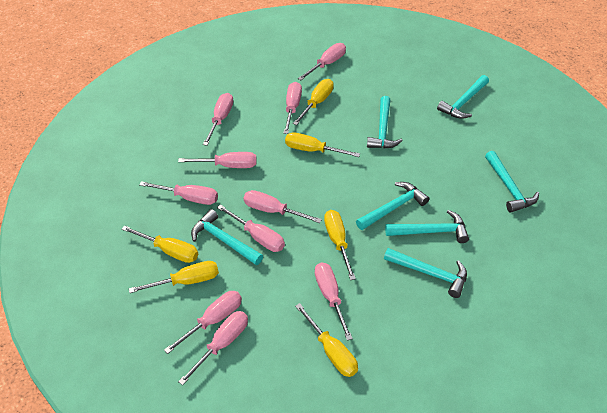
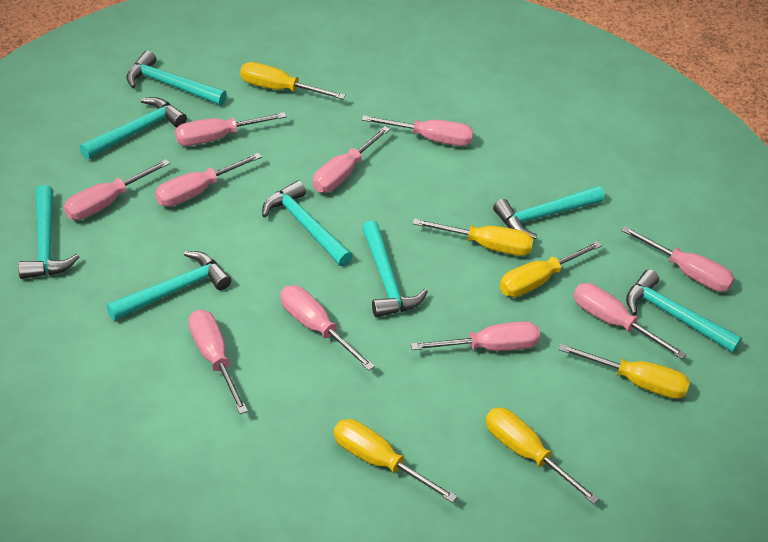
turquoise hammer: [191,209,263,265] [356,182,429,230] [367,96,403,149] [384,248,467,298] [385,210,469,243] [437,75,489,119] [485,151,539,213] = 7 -> [18,185,79,279] [80,97,187,159] [106,251,232,321] [126,51,227,105] [262,181,353,266] [362,221,428,317] [493,186,605,239] [626,269,742,353] = 8

